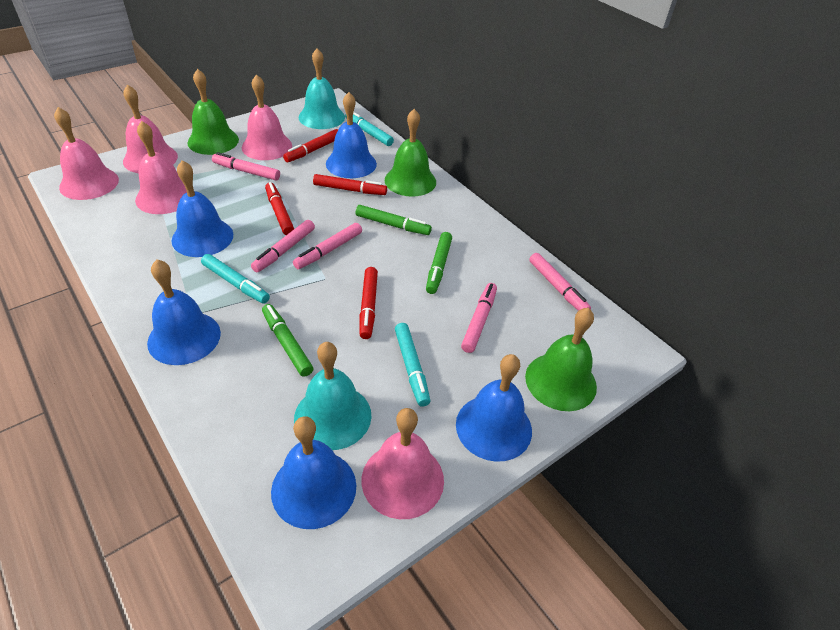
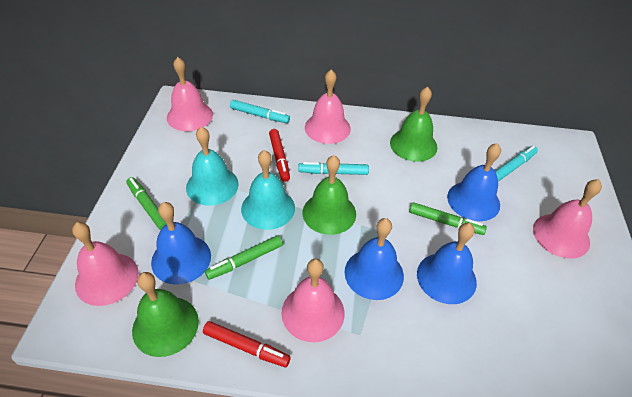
blue bell: [147,259,221,365] [171,160,233,257] [271,416,357,529] [326,92,377,178] [456,354,532,462] = 5 -> [151,202,211,285] [345,218,404,300] [417,223,477,304] [447,143,501,221] = 4
pink marker: [212,152,280,180] [251,220,315,272] [293,223,362,269] [461,283,497,353] [529,253,591,311] = 5 -> none = 0
red marker: [265,182,294,235] [283,129,338,162] [313,174,387,195] [359,267,378,339] = 4 -> [203,321,291,367] [269,129,290,182] = 2

